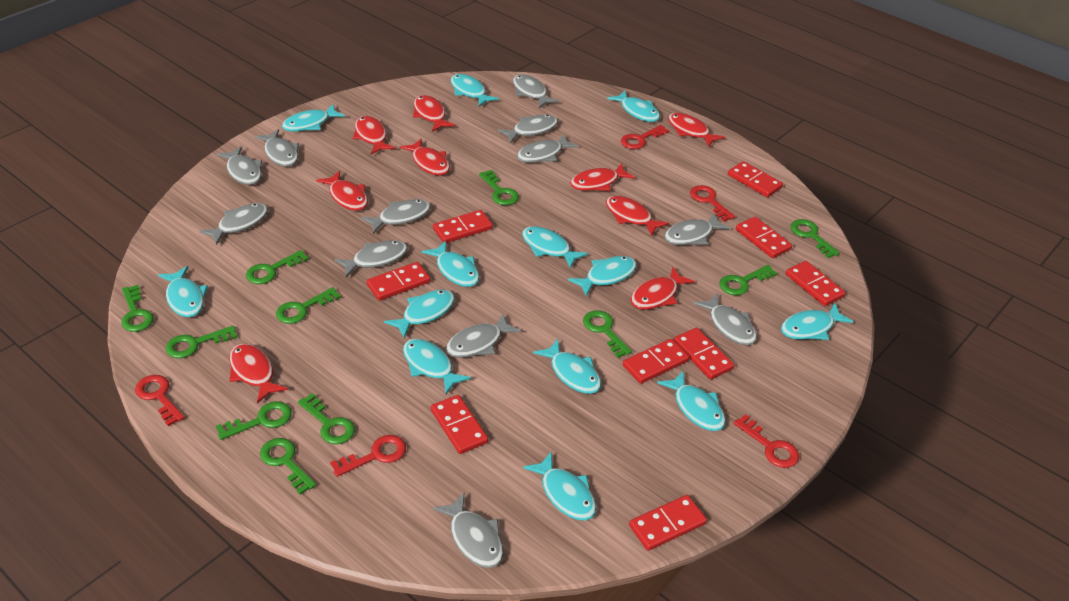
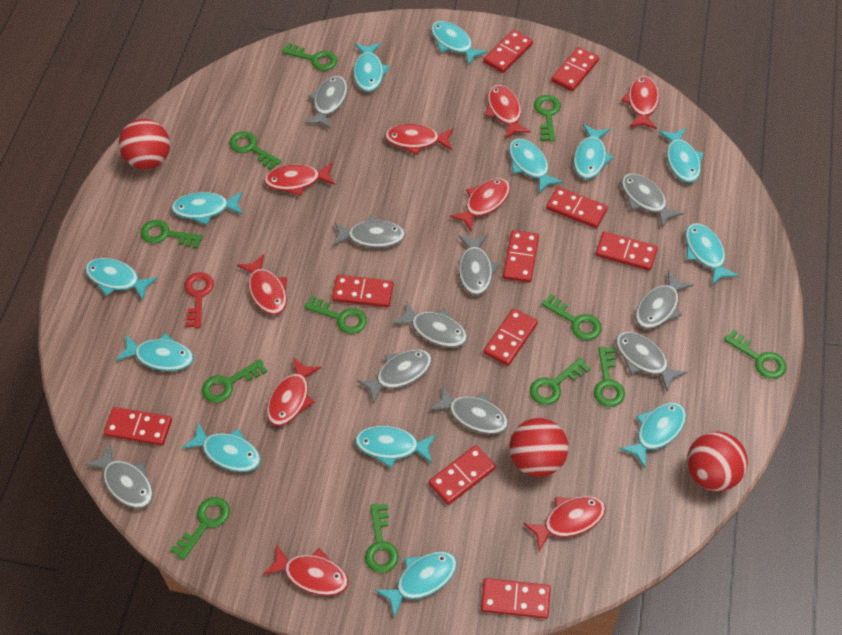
green key: [121,285,154,332] [165,326,237,358] [216,401,292,440] [246,250,309,284] [260,438,316,495] [276,287,341,324] [298,393,355,444] [479,170,519,205] [583,310,632,358] [719,265,777,295] [791,219,840,258] = 11 -> [140,220,203,248] [170,497,230,560] [202,359,267,403] [229,131,281,170] [282,43,337,71] [304,296,367,334] [365,504,399,573] [530,358,590,405] [534,95,561,141] [541,294,602,340] [594,347,625,407] [724,329,786,379] = 12
grey fish: [199,203,268,245] [217,146,262,185] [255,129,299,167] [334,240,408,277] [361,199,431,234] [433,493,503,568] [446,313,521,358] [498,115,558,144] [513,74,559,108] [517,134,578,163] [664,213,730,245] [693,294,757,345] = 12 -> [85,444,153,509] [305,76,348,129] [332,215,406,248] [357,349,432,404] [392,302,468,348] [429,385,509,434] [459,235,499,295] [616,332,687,392] [621,173,684,228] [635,270,694,329] = 10
red ball: none = 0 -> [119,119,170,169] [509,418,568,477] [687,432,748,491] = 3
red domino: [367,262,431,301] [431,395,488,454] [433,210,493,243] [623,339,689,384] [629,495,707,551] [674,328,734,380] [728,161,783,197] [736,217,792,258] [786,261,846,306] = 9 -> [104,407,172,446] [332,275,394,307] [429,445,496,505] [481,578,551,619] [483,30,533,73] [483,308,538,366] [503,230,539,283] [546,187,608,228] [551,47,599,92] [595,232,658,271] = 10
red key: [135,375,185,426] [330,435,406,477] [621,125,669,149] [690,185,735,222] [734,414,799,468] = 5 -> [184,272,214,328] = 1

